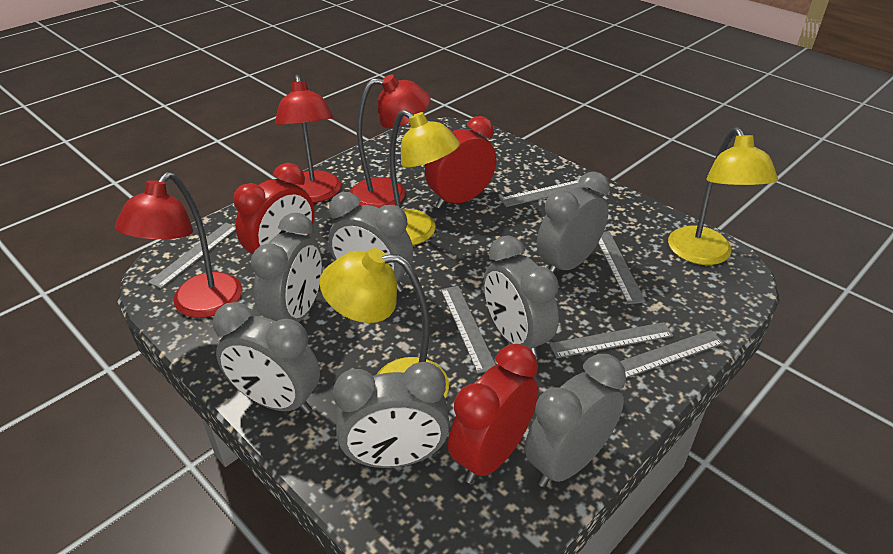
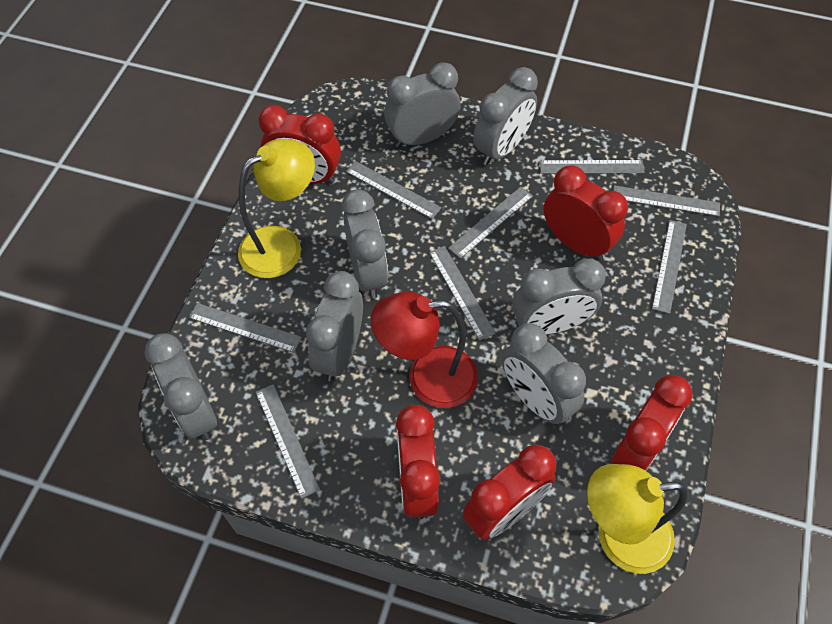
grey ruler: [148,223,236,288] [441,286,496,374] [500,180,588,207] [549,322,673,358] [598,231,646,304] [620,330,724,378] = 6 -> [189,303,302,353] [256,384,320,499] [346,161,441,219] [429,246,496,341] [448,186,533,259] [540,160,645,174] [613,185,720,217] [652,220,687,314] = 8
red clock: [233,163,315,254] [425,116,496,209] [448,344,538,484] = 3 -> [259,105,341,184] [396,405,440,519] [463,445,556,540] [544,165,628,260] [611,375,693,471] = 5
red lamp: [115,172,242,318] [275,75,341,203] [350,75,431,208] = 3 -> [371,292,478,408] = 1
yellow lamp: [320,248,449,398] [389,110,460,245] [668,127,778,265] = 3 -> [238,139,315,278] [587,464,688,574] = 2

